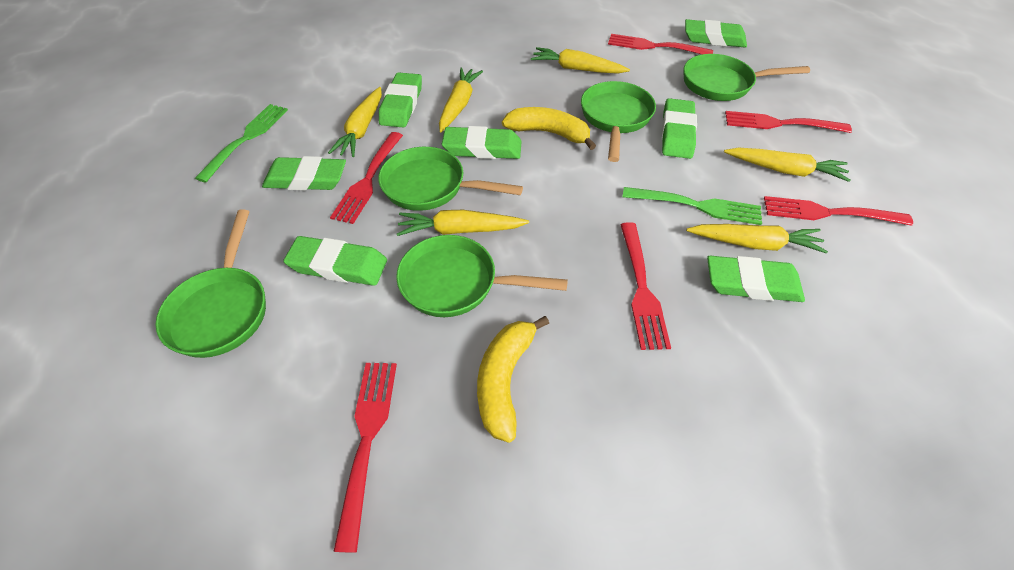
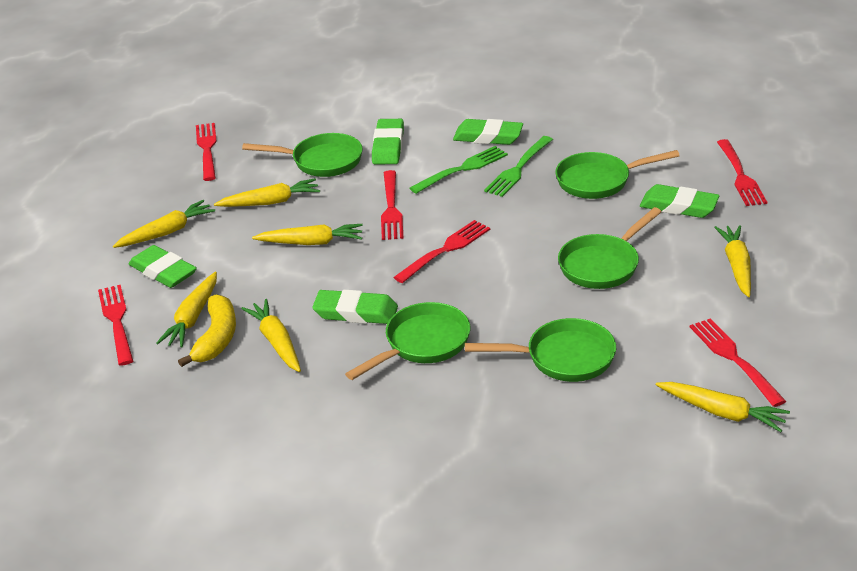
green eraser: [262,156,346,190] [283,236,387,286] [379,72,422,128] [442,126,522,159] [662,98,697,159] [685,19,747,48] [707,256,805,302] = 7 -> [129,245,197,288] [312,290,398,324] [372,119,404,164] [453,119,523,145] [640,184,719,218] = 5
yellow banana: [477,316,549,443] [502,107,596,150] = 2 -> [178,294,236,367] = 1
yellow carrot: [328,87,382,157] [397,210,529,236] [439,68,483,132] [531,47,630,74] [686,224,828,253] [724,147,850,182] = 6 -> [113,200,215,248] [156,272,217,347] [214,178,320,207] [241,299,301,372] [252,224,363,245] [656,382,790,432] [714,225,751,297] = 7

